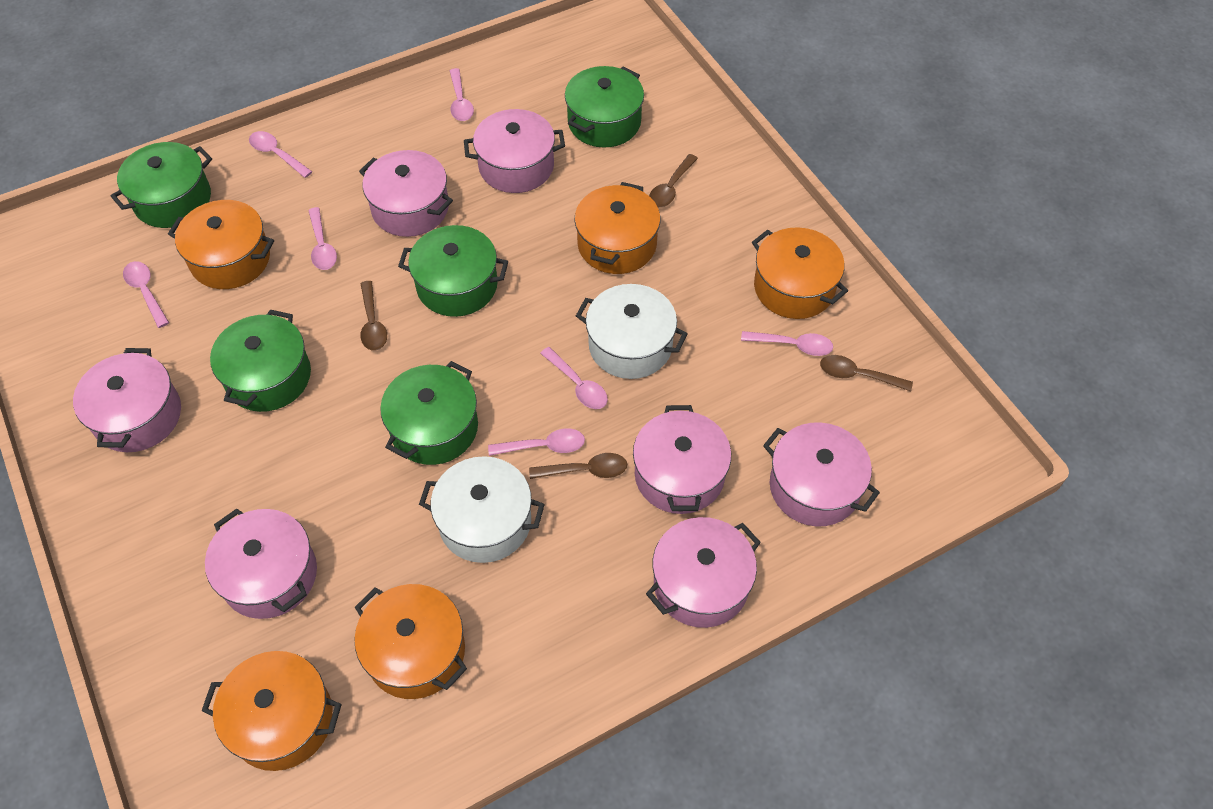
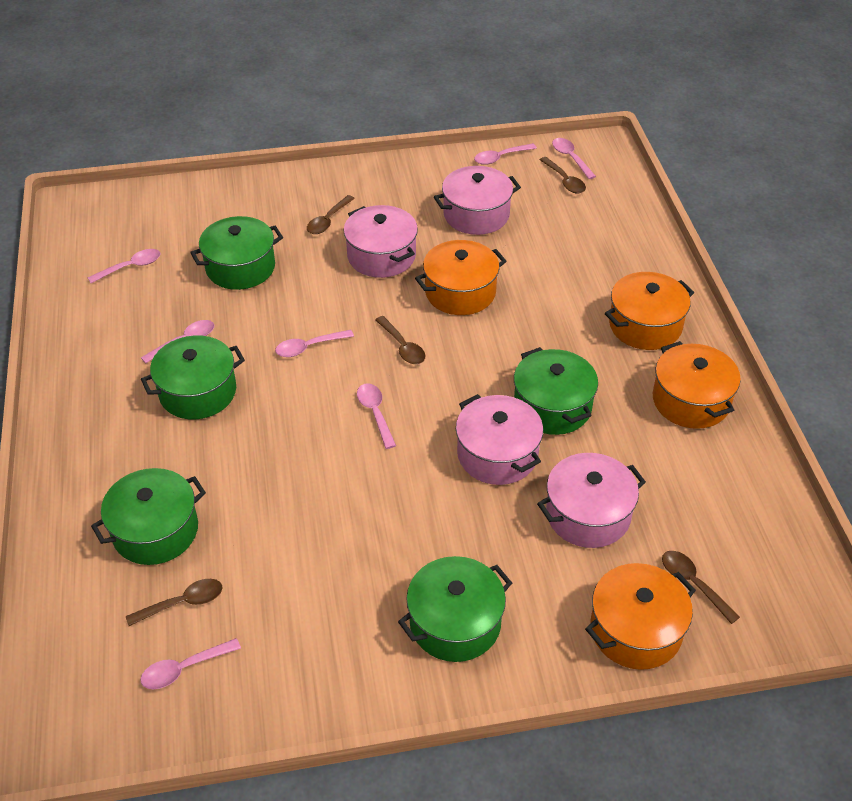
brown spoon: [361,281,387,350] [529,453,627,479] [649,154,698,208] [820,355,913,392] = 4 -> [126,579,223,626] [307,195,355,234] [375,316,426,364] [540,157,586,193] [662,551,740,624] = 5
orange pot: [168,200,274,289] [201,651,342,771] [354,584,467,699] [575,182,660,274] [752,227,848,319] = 5 -> [415,240,507,315] [585,563,696,670] [605,272,694,350] [653,341,741,429] = 4
pink pot: [73,348,181,452] [205,509,317,619] [359,150,453,237] [464,109,565,193] [633,405,731,514] [646,517,761,628] [763,422,880,526] = 7 -> [343,205,418,278] [434,166,521,235] [456,394,543,485] [537,453,646,548] = 4
white pot: [419,456,545,563] [576,284,688,379] = 2 -> none = 0

